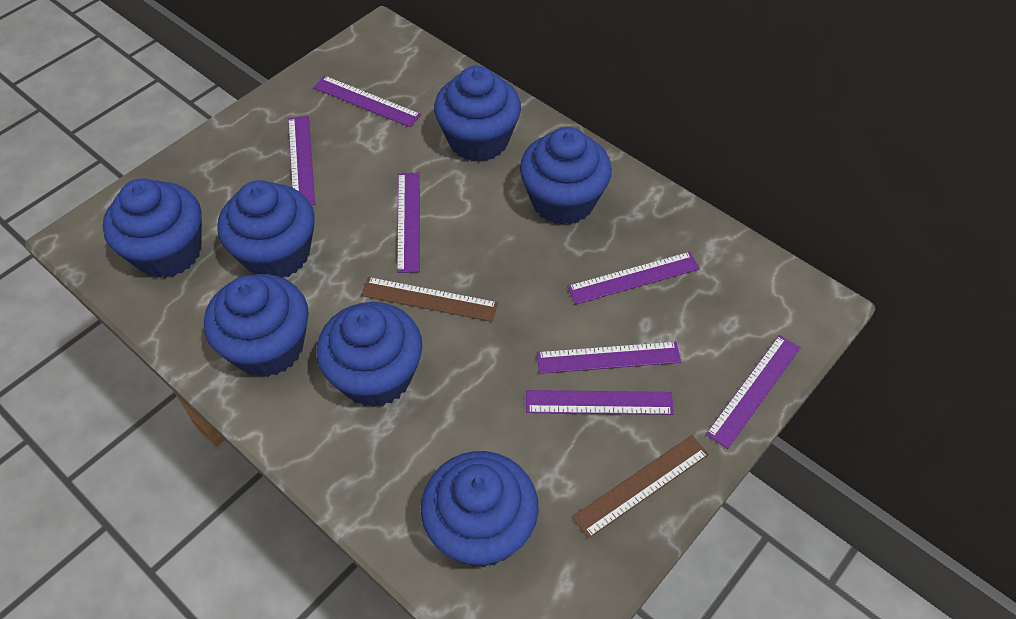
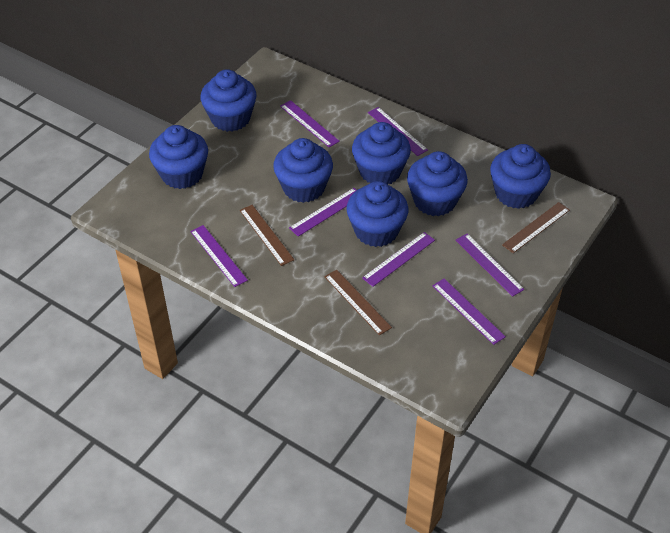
brown ruler: [361,277,498,322] [572,435,709,539] = 2 -> [240,205,294,266] [324,270,392,335] [502,202,570,253] = 3

